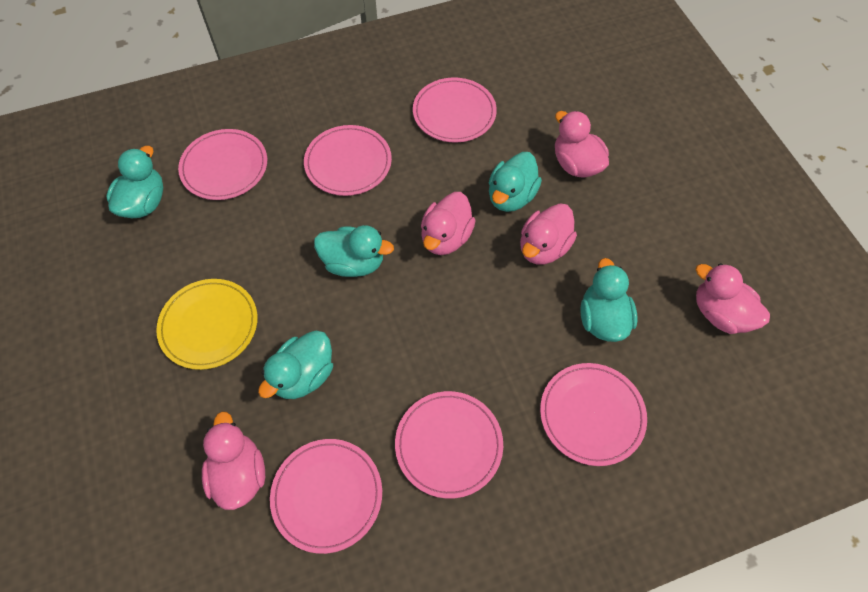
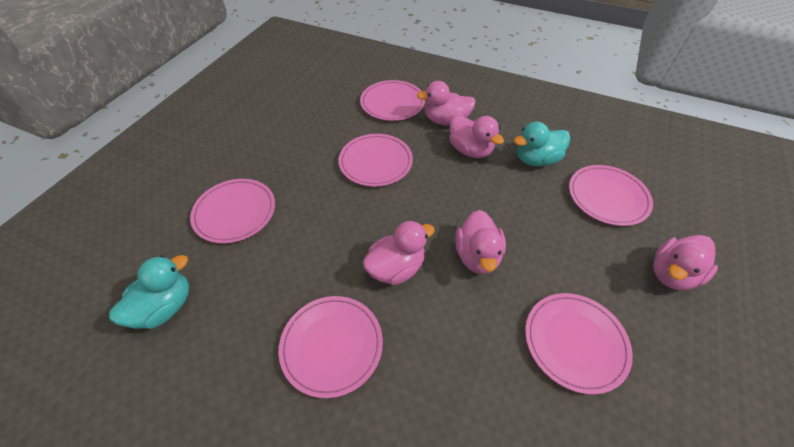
turquoise duck: [106,146,163,218] [258,331,333,399] [314,225,394,277] [489,152,542,212] [580,258,638,342] = 5 -> [109,255,189,329] [514,122,570,166] = 2
yellow plate: [156,279,258,370] = 1 -> none = 0

